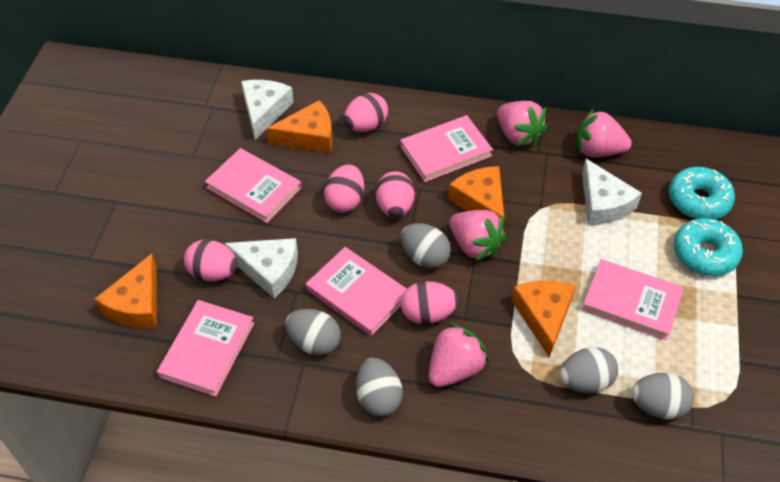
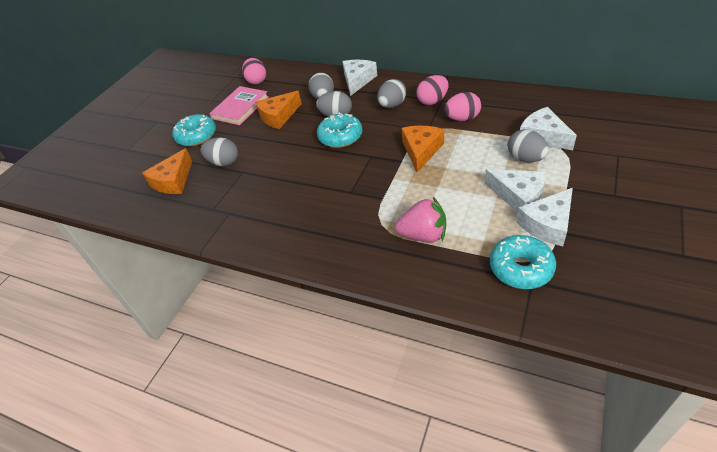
orange cheese: [95,254,157,328] [266,100,332,153] [448,166,505,226] [511,281,575,358] = 4 -> [142,148,192,194] [255,91,302,129] [401,126,444,172] = 3
pink book: [157,300,254,397] [205,148,302,223] [306,247,407,336] [400,115,493,182] [582,259,684,340] = 5 -> [209,86,269,126] = 1
pink egg: [184,239,238,281] [324,164,364,213] [344,93,388,132] [376,171,415,218] [401,281,458,324] = 5 -> [242,58,266,85] [417,75,449,105] [444,92,481,121] = 3
pink strawberry: [429,323,489,387] [449,210,506,262] [497,101,547,147] [576,109,632,157] = 4 -> [395,197,446,243] = 1
turquoise donut: [669,167,735,220] [674,218,743,276] = 2 -> [172,114,216,146] [317,113,363,148] [490,235,556,289] = 3
white cheese: [224,238,298,298] [241,80,294,140] [582,159,642,225] = 3 -> [342,60,377,96] [484,169,546,212] [516,188,573,246] [520,107,577,150] = 4

